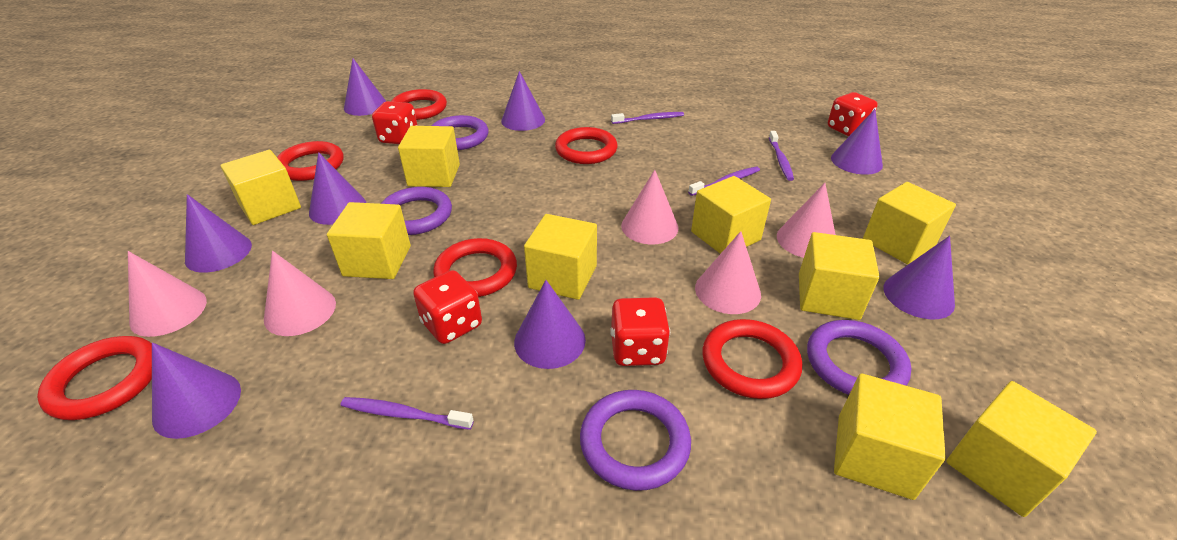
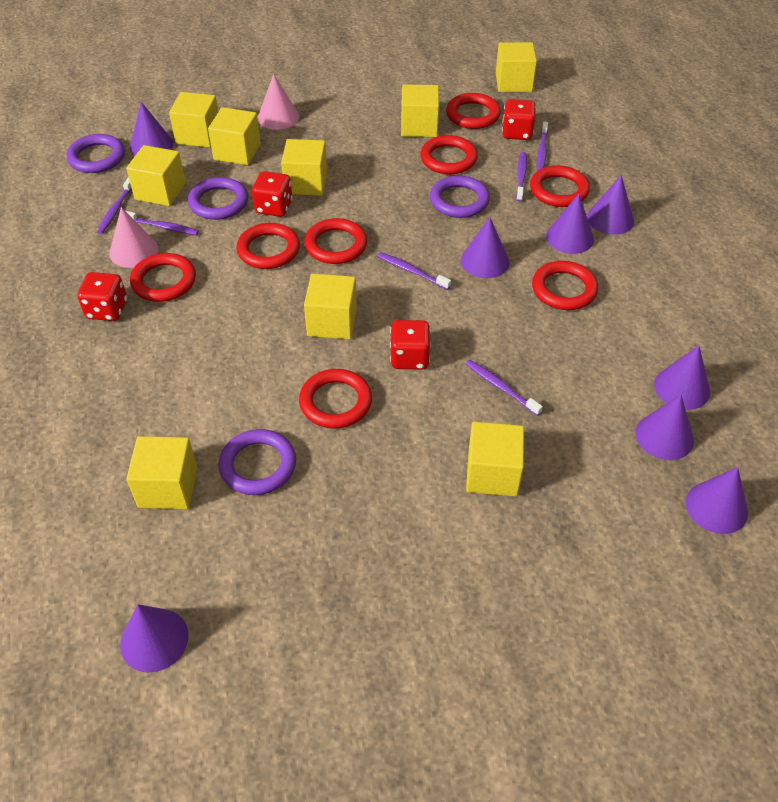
pink cone: [128,251,207,337] [264,251,336,336] [621,170,679,245] [695,231,761,314] [777,183,836,258] = 5 -> [109,207,158,268] [258,74,299,130] = 2
purple toothbrush: [341,397,474,430] [611,112,684,124] [688,166,760,196] [769,131,794,181] = 4 -> [97,178,132,234] [126,211,199,235] [377,252,451,290] [466,360,543,416] [516,152,527,202] [537,122,548,171] = 6
red ring: [37,336,152,420] [277,141,343,181] [392,89,447,120] [433,238,517,297] [555,127,618,164] [702,319,802,399] = 6 -> [130,253,196,302] [236,223,300,269] [299,369,372,428] [304,218,367,264] [420,135,478,174] [446,93,501,129] [530,165,590,207] [532,261,598,310] = 8

